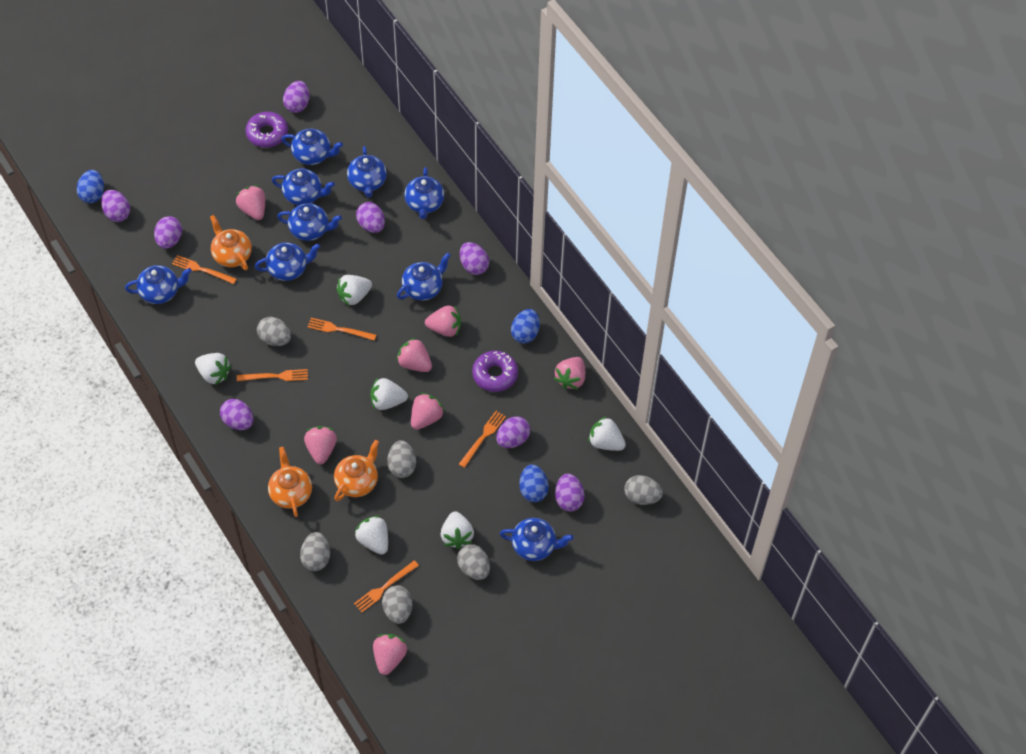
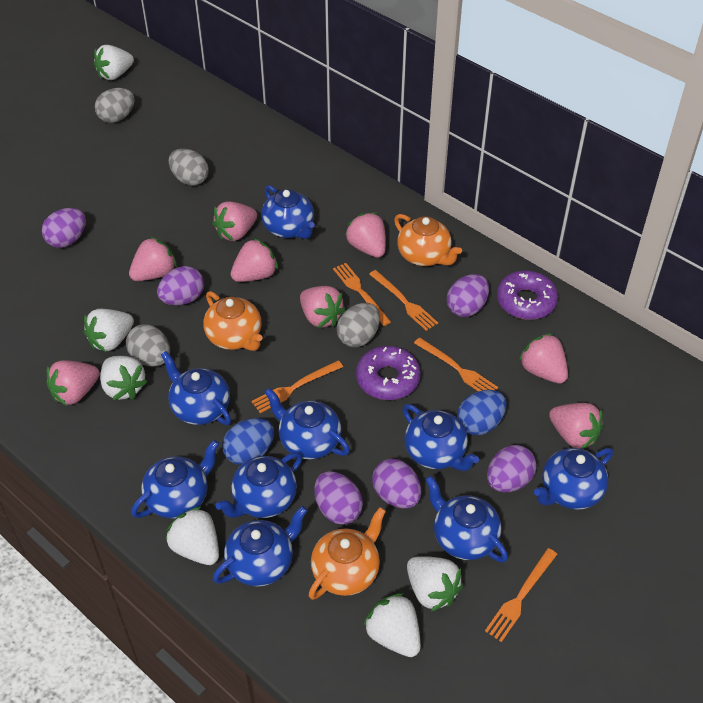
blue egg: [77,170,104,203] [511,309,540,343] [519,464,549,502] = 3 -> [222,418,274,465] [457,390,507,435] = 2
grey egg: [257,317,291,346] [300,532,330,571] [382,585,412,624] [387,440,416,478] [457,544,490,580] [624,475,663,505] = 6 -> [95,88,135,123] [126,324,170,367] [169,149,209,186] [337,303,380,347] = 4
pink strawberry: [236,185,265,220] [304,426,337,464] [373,634,407,675] [396,337,432,372] [411,393,445,430] [425,305,461,337] [554,357,585,389] = 7 -> [46,360,100,406] [129,237,177,281] [212,201,257,241] [230,238,278,282] [300,286,346,328] [345,213,386,258] [519,333,568,384] [549,403,603,449] = 8
purple egg: [101,190,130,222] [154,216,182,249] [220,399,253,430] [283,81,310,113] [356,202,385,233] [460,242,489,275] [496,416,530,448] [555,474,584,512] = 8 -> [42,208,86,248] [157,266,204,305] [314,471,363,525] [372,459,421,508] [447,274,489,317] [487,445,537,492] = 6

